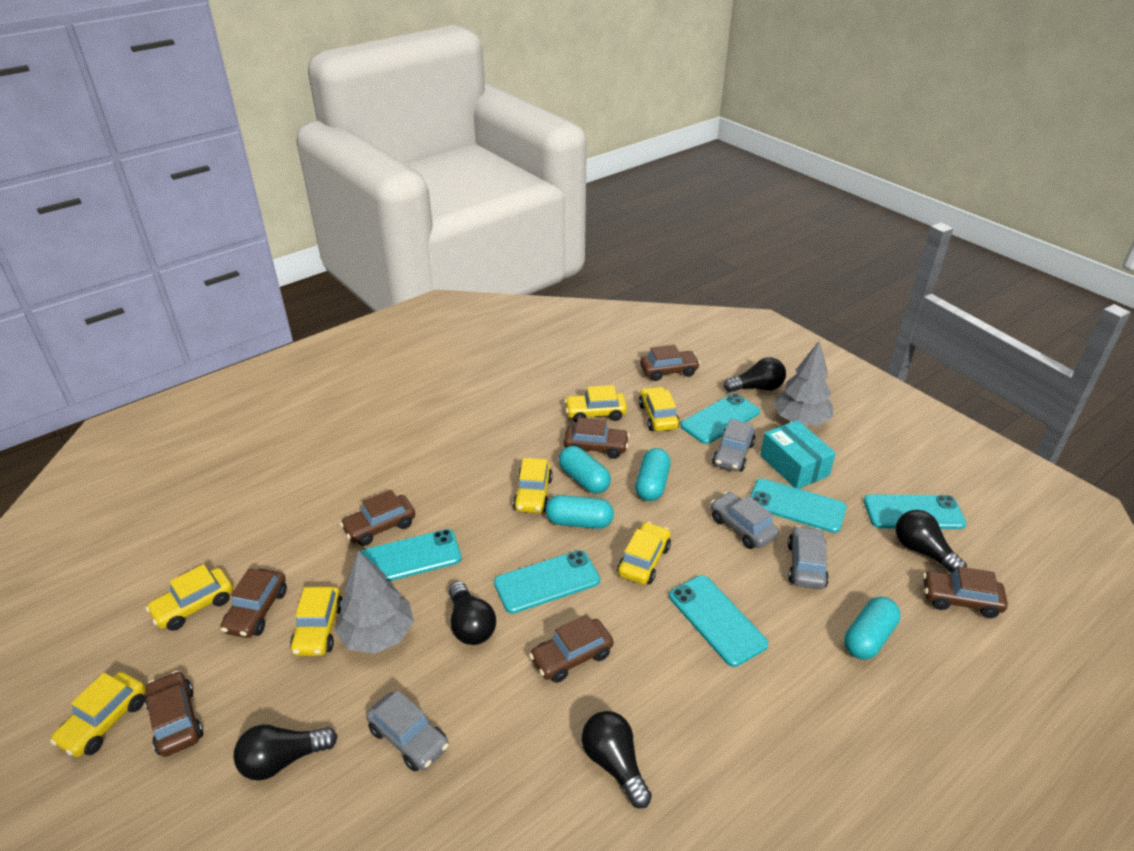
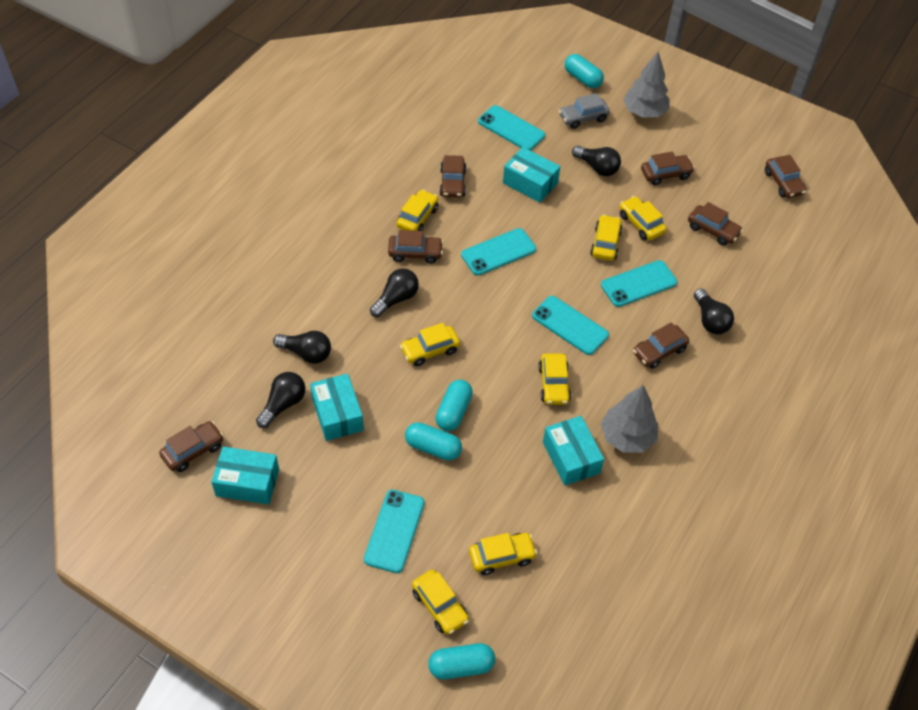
grey car: [366,690,449,772] [711,492,779,549] [712,419,755,472] [788,526,829,589] = 4 -> [559,93,610,129] = 1
turquoise box: [760,420,836,489] = 1 -> [211,447,279,504] [310,373,364,441] [503,147,560,203] [543,416,604,486] = 4
turquoise phone: [360,529,461,581] [494,550,600,614] [669,575,768,667] [680,393,760,444] [750,478,847,533] [864,494,966,529] = 6 -> [364,490,425,573] [461,228,536,276] [478,105,545,151] [532,296,609,355] [601,260,677,307] = 5

